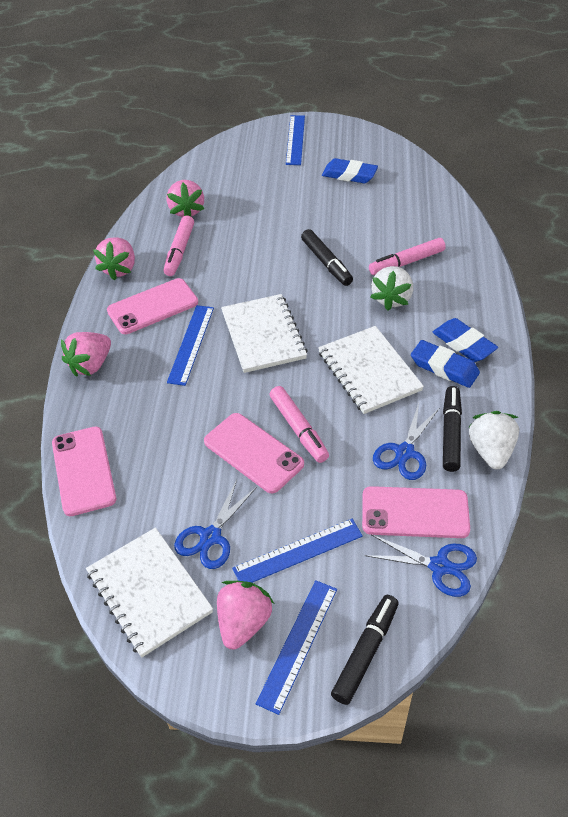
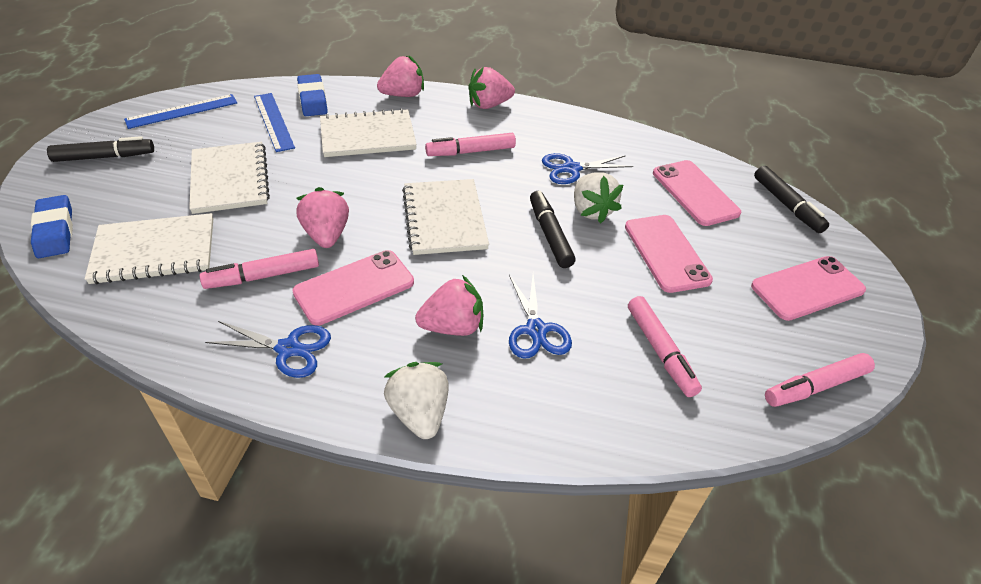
blue eraser: [322,158,378,183] [411,340,480,388] [432,318,498,362] = 3 -> [31,195,73,258] [297,74,328,116] = 2
blue ruler: [167,305,214,386] [232,519,363,583] [256,580,337,715] [286,115,305,165] = 4 -> [124,94,237,129] [254,93,295,152] = 2
pink marker: [163,215,194,276] [270,386,329,463] [369,238,446,275] = 3 -> [200,249,319,289] [425,133,516,156] [628,296,702,397] [765,353,875,407] = 4
white notebook: [86,528,213,658] [221,294,308,373] [318,326,424,414] = 3 -> [85,213,213,284] [189,142,270,214] [320,108,417,157] [402,179,489,255] = 4

